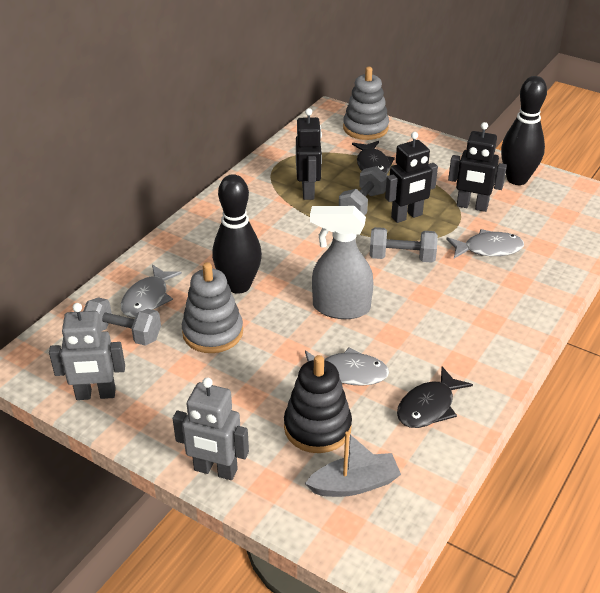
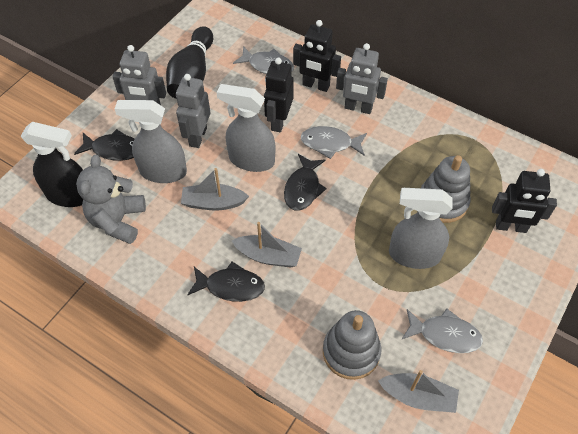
black bowling pin: [212,174,262,294] [501,76,547,185] = 2 -> [166,26,213,99] = 1
black fish: [352,141,395,175] [397,366,473,428] = 2 -> [74,129,135,161] [187,262,265,302] [284,154,327,211] = 3
black spray bottle: none = 0 -> [21,122,83,207] = 1
black stacking toy: [284,355,352,453] = 1 -> none = 0
grey boat: [305,431,401,497] = 1 -> [181,168,249,211] [232,222,302,268] [378,370,459,413] = 3
grey dumbbell: [83,297,161,346] [339,166,388,216] [370,227,438,263] = 3 -> none = 0
grey robot: [49,303,125,400] [173,377,249,480] = 2 -> [112,45,166,105] [176,74,211,148] [336,43,388,114] = 3
grey spray bottle: [310,206,374,319] = 1 -> [115,100,187,183] [216,84,276,172] [389,188,453,269] = 3
grey teddy bear: none = 0 -> [76,155,146,244] = 1

